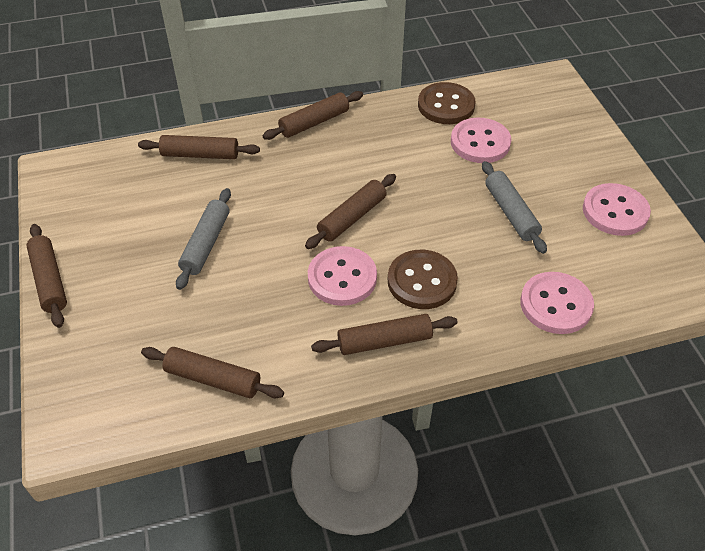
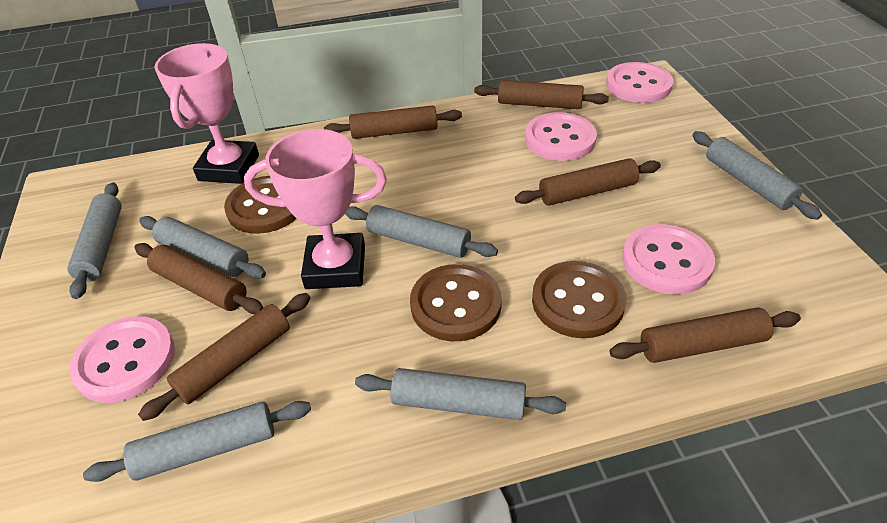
brown button: [388,250,458,309] [418,82,476,124] = 2 -> [224,176,296,234] [410,264,502,341] [532,261,627,338] = 3
grey rolling pin: [176,188,231,290] [482,161,547,254] = 2 -> [67,182,122,299] [83,401,311,482] [139,216,266,279] [345,205,498,258] [355,368,566,420] [692,131,822,220] = 6
pink trophy: none = 0 -> [155,43,259,184] [244,129,387,289] = 2

